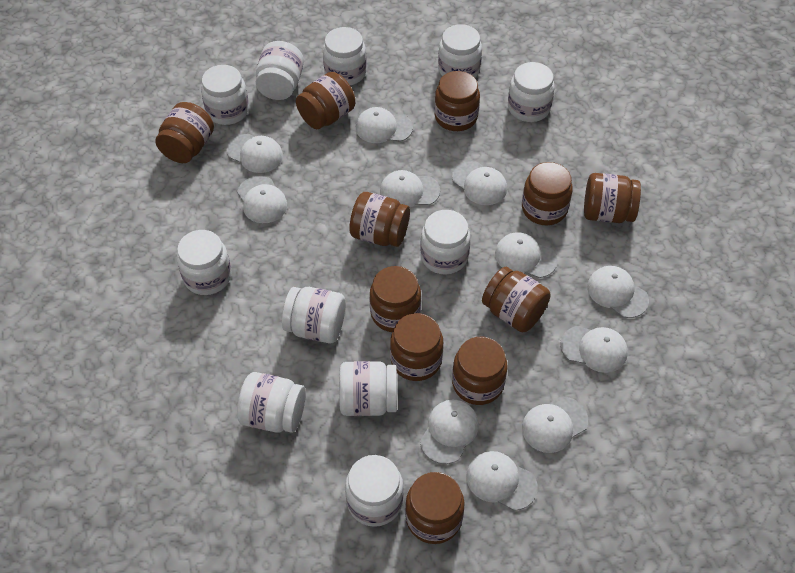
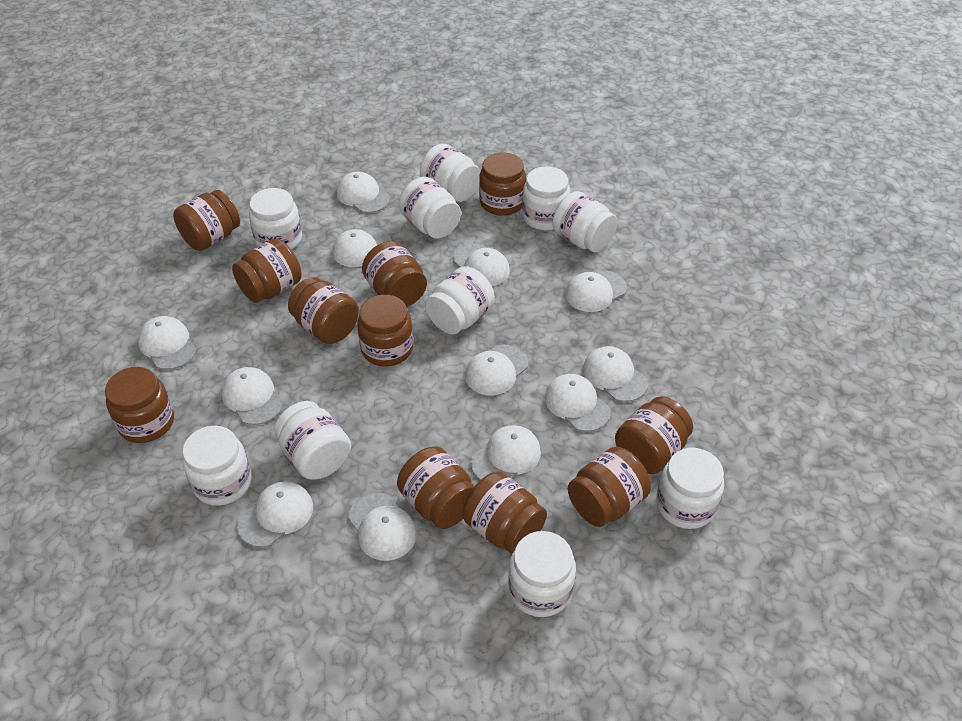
white cap: [227,134,283,173] [237,176,287,223] [356,107,413,143] [380,170,440,207] [420,400,479,464] [452,161,507,205] [466,451,538,511] [495,232,558,278] [522,396,588,453] [560,326,628,373] [587,266,649,318] = 11 -> [138,316,197,370] [221,367,283,425] [237,481,313,547] [333,228,392,267] [337,172,390,213] [348,493,417,561] [453,244,510,286] [465,345,528,396] [471,425,541,480] [545,374,611,432] [566,270,627,312] [583,346,648,402] = 12
white jar: [177,230,232,295] [201,65,249,125] [237,372,306,433] [256,41,304,100] [282,287,345,344] [323,27,367,85] [339,361,397,416] [345,455,404,527] [420,210,471,274] [438,24,482,78] [508,62,555,122] = 11 -> [182,426,252,506] [249,188,302,249] [274,401,351,480] [399,177,461,239] [420,144,481,202] [425,266,495,334] [508,531,576,617] [522,166,570,231] [552,191,618,252] [656,448,724,529] = 10

